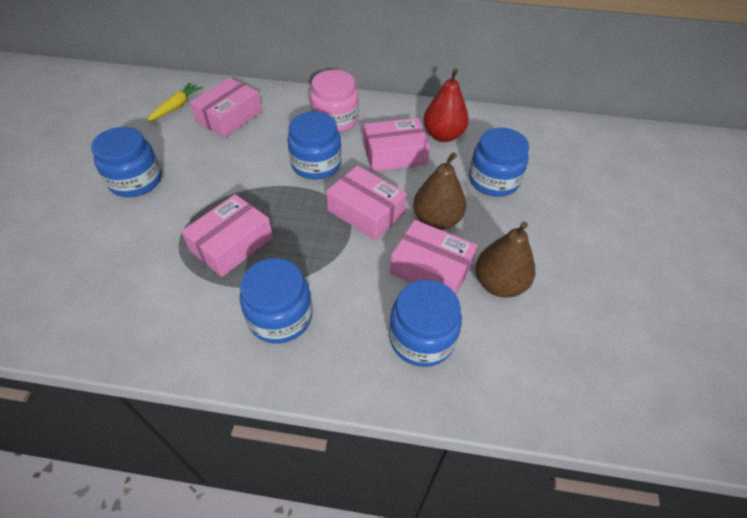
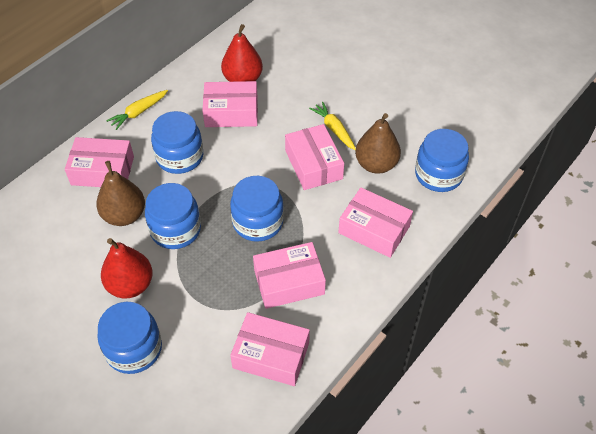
pink box: [181,194,273,277] [190,78,262,138] [326,165,407,240] [363,118,430,172] [390,220,478,295] = 5 -> [65,137,134,187] [202,81,258,127] [230,312,310,386] [253,242,326,309] [285,124,344,190] [338,188,413,258] = 6
pink jar: [310,70,359,132] = 1 -> none = 0
red pear: [423,68,469,142] = 1 -> [101,238,153,298] [221,24,263,82] = 2
yellow carrot: [147,83,202,122] = 1 -> [106,90,168,130] [309,102,356,150] = 2

